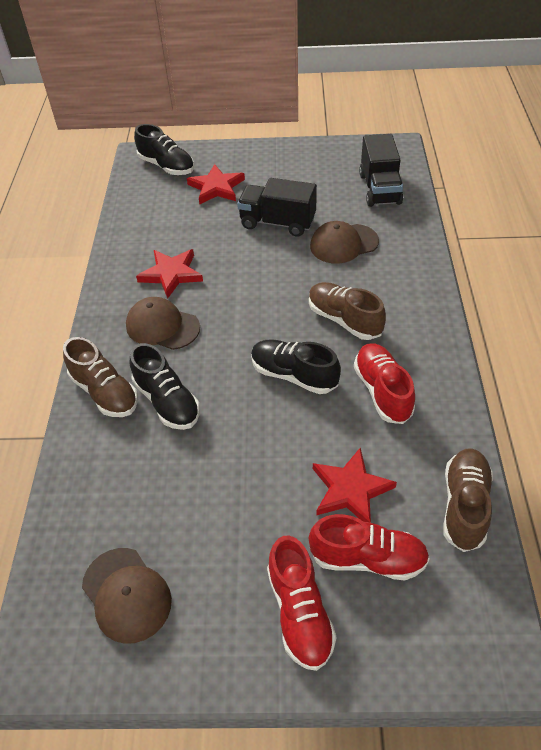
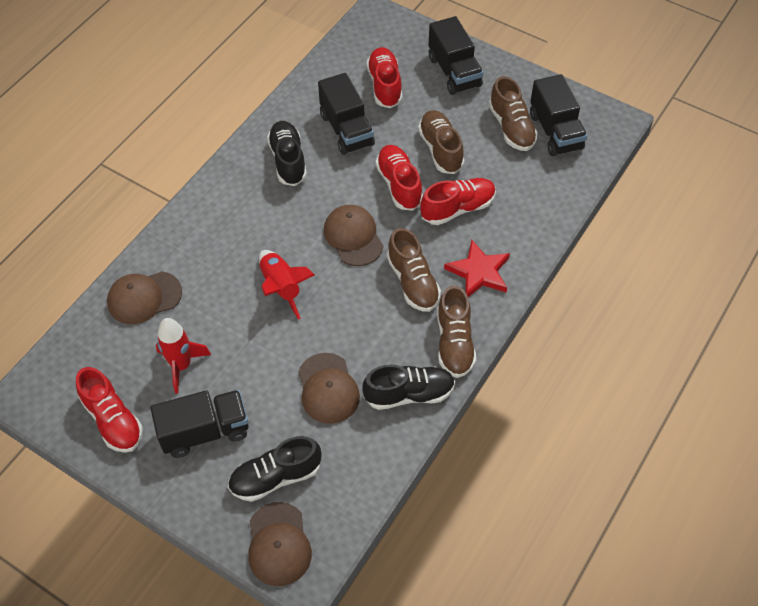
black truck: [237,178,317,237] [359,134,403,207] = 2 -> [150,390,248,458] [318,73,375,155] [428,16,483,95] [530,74,587,156] = 4
brown cap: [82,548,172,644] [126,297,200,350] [310,221,379,264] = 3 -> [107,271,182,324] [248,502,312,586] [298,353,360,424] [324,205,383,266] = 4
brown shoe: [63,337,138,417] [309,282,386,340] [444,448,493,552] = 3 -> [387,228,441,312] [418,110,464,174] [437,285,476,378] [489,76,538,151] = 4
red rocket: none = 0 -> [156,318,211,394] [259,250,315,320] = 2
red shoe: [267,536,337,671] [309,514,430,581] [354,343,415,424] = 3 -> [76,367,143,453] [367,47,402,108] [376,145,423,211] [420,178,496,225] = 4
red star: [136,249,203,298] [187,164,245,205] [313,448,397,523] = 3 -> [444,240,510,297] = 1

